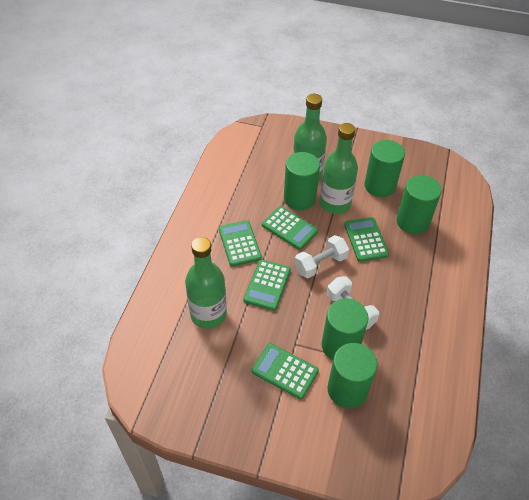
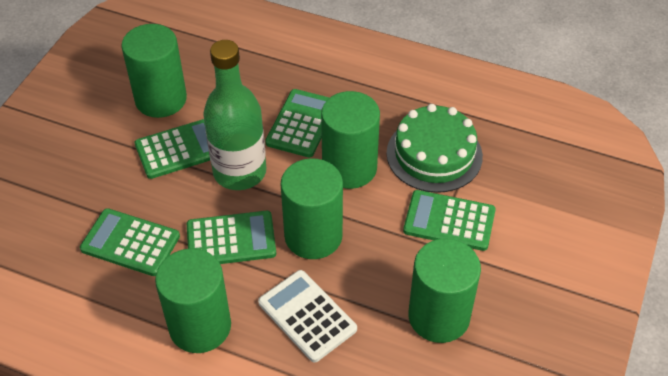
green bottle: [185,237,227,329] [293,94,327,181] [320,123,358,214] = 3 -> [203,40,266,190] = 1
green cake: none = 0 -> [386,104,483,193] = 1
white calculator: none = 0 -> [258,270,357,363] = 1
white dumbbell: [295,235,349,278] [327,276,379,330] = 2 -> none = 0

